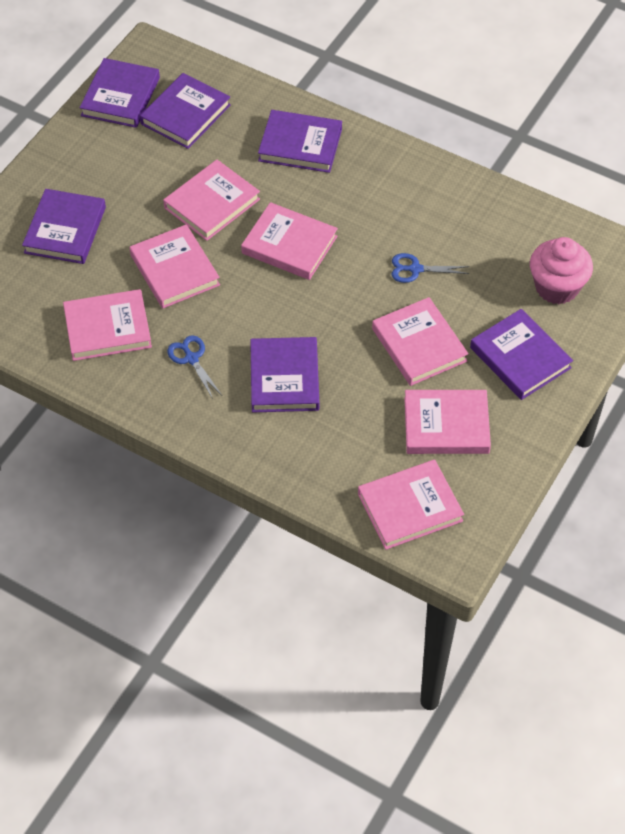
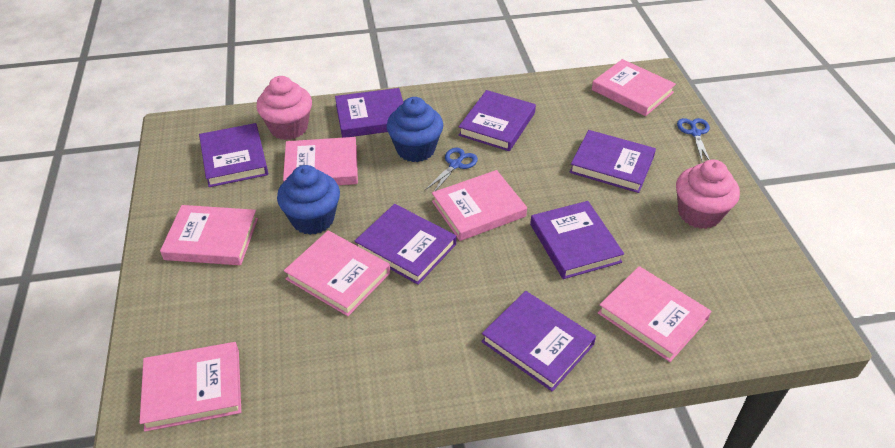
blue cupcake: none = 0 -> [277,165,340,235] [386,97,443,162] = 2
pink cupcake: [530,237,593,304] = 1 -> [256,76,312,140] [676,160,740,229] = 2
purple book: [22,189,106,264] [80,58,160,128] [140,73,231,149] [250,337,319,412] [258,110,342,173] [470,309,573,400] = 6 -> [199,123,268,187] [335,88,403,138] [355,204,456,285] [459,90,536,151] [481,291,596,391] [530,201,624,279] [570,130,656,193] = 7

